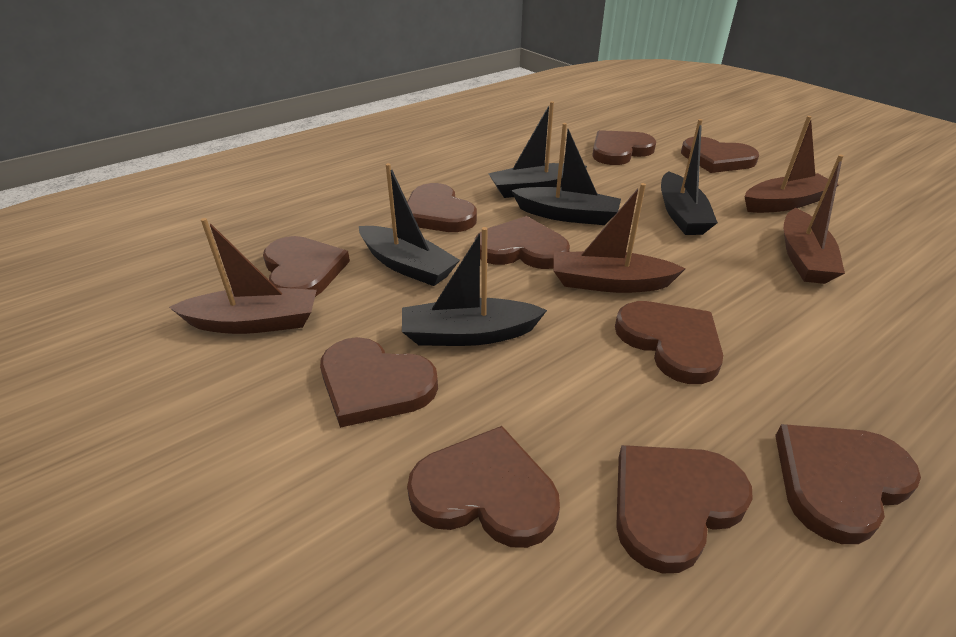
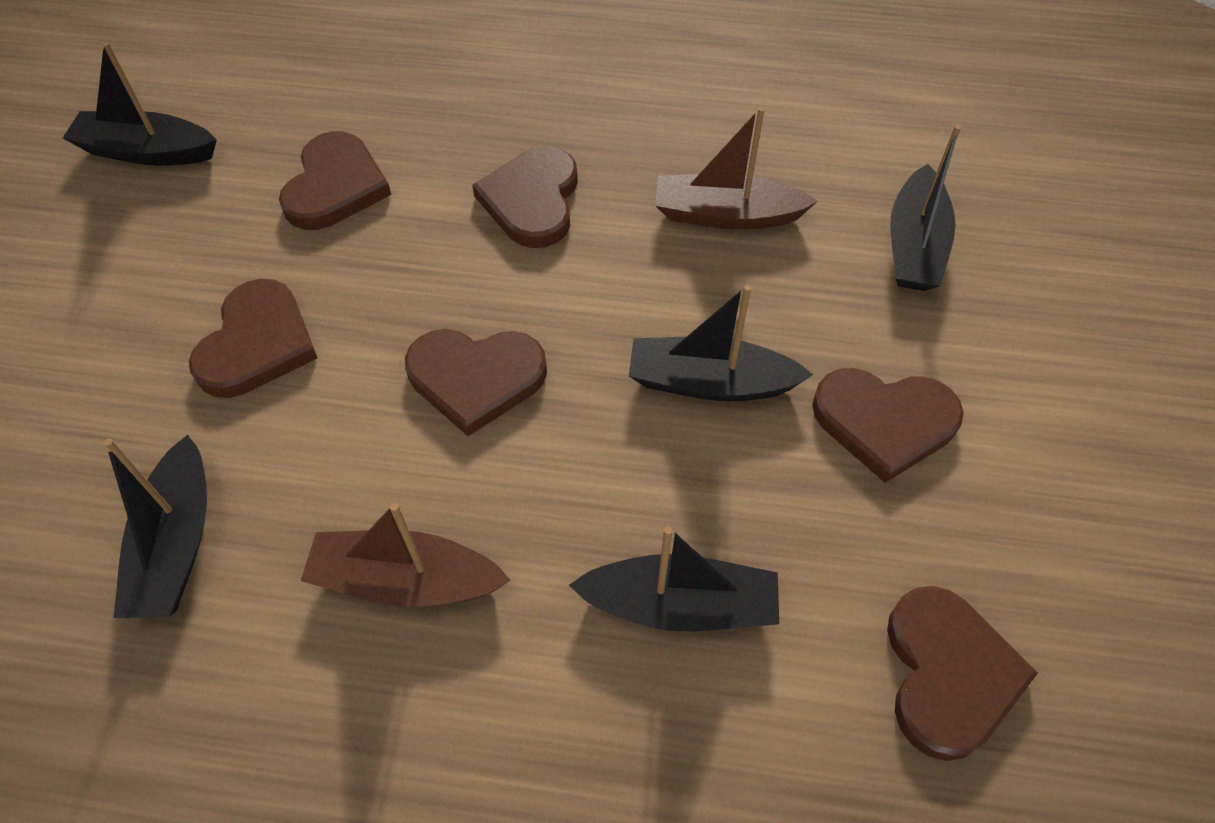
brown boat: [169,218,317,334] [553,183,685,293] [744,116,839,213] [784,155,845,284] = 4 -> [301,503,510,607] [655,107,818,230] = 2
brown heart: [263,236,350,297] [320,337,438,428] [407,183,477,232] [407,426,560,548] [475,216,570,269] [592,130,656,165] [615,301,723,384] [616,445,753,574] [681,137,759,173] [775,424,921,544] = 10 -> [189,278,317,398] [279,131,391,230] [405,329,547,436] [472,146,578,248] [812,368,964,483] [887,586,1038,761] = 6

